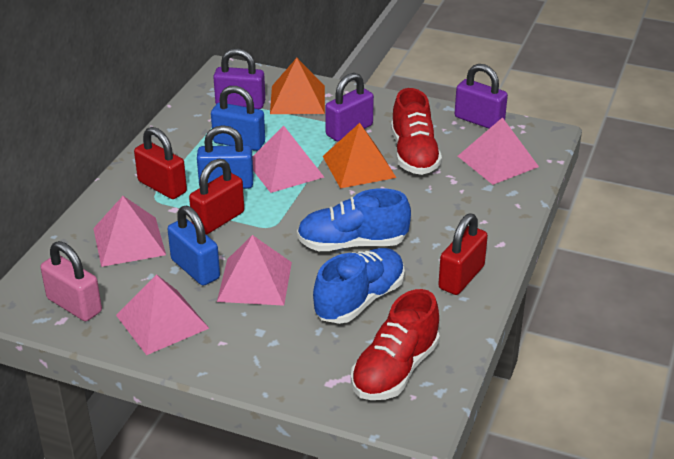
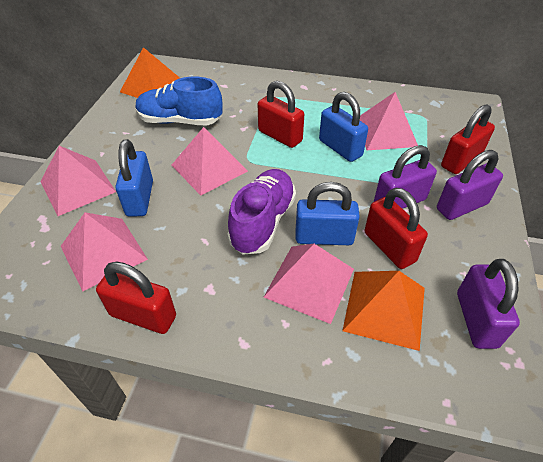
blue shoe: [297,188,411,251] [313,248,405,324] = 2 -> [136,77,223,125] = 1
pink padlock: [40,241,102,321] = 1 -> none = 0
purple shoe: none = 0 -> [227,169,296,255] = 1
red padlock: [134,127,187,199] [189,159,244,235] [438,213,488,295] = 3 -> [96,262,176,334] [258,81,304,148] [365,188,428,269] [441,104,495,174] = 4
red shoe: [351,289,440,400] [391,88,442,175] = 2 -> none = 0

